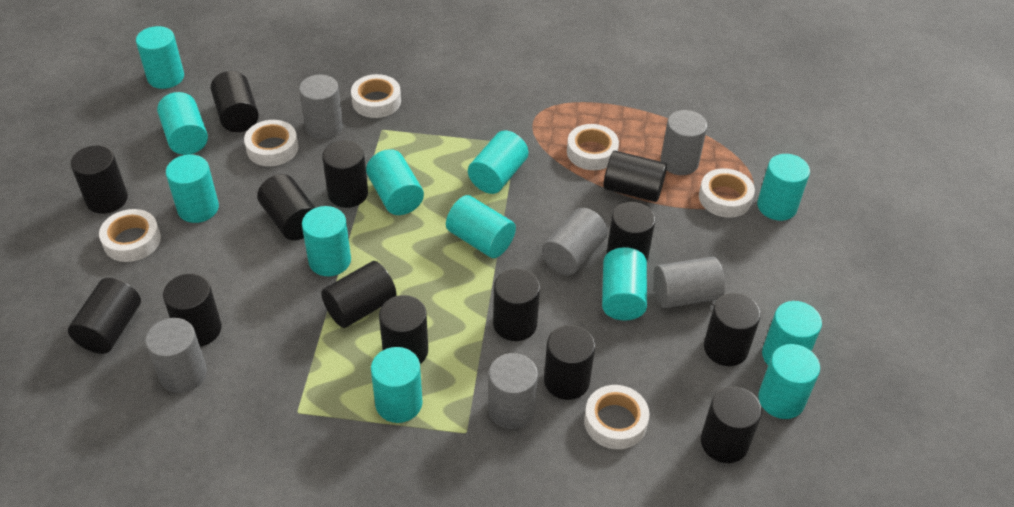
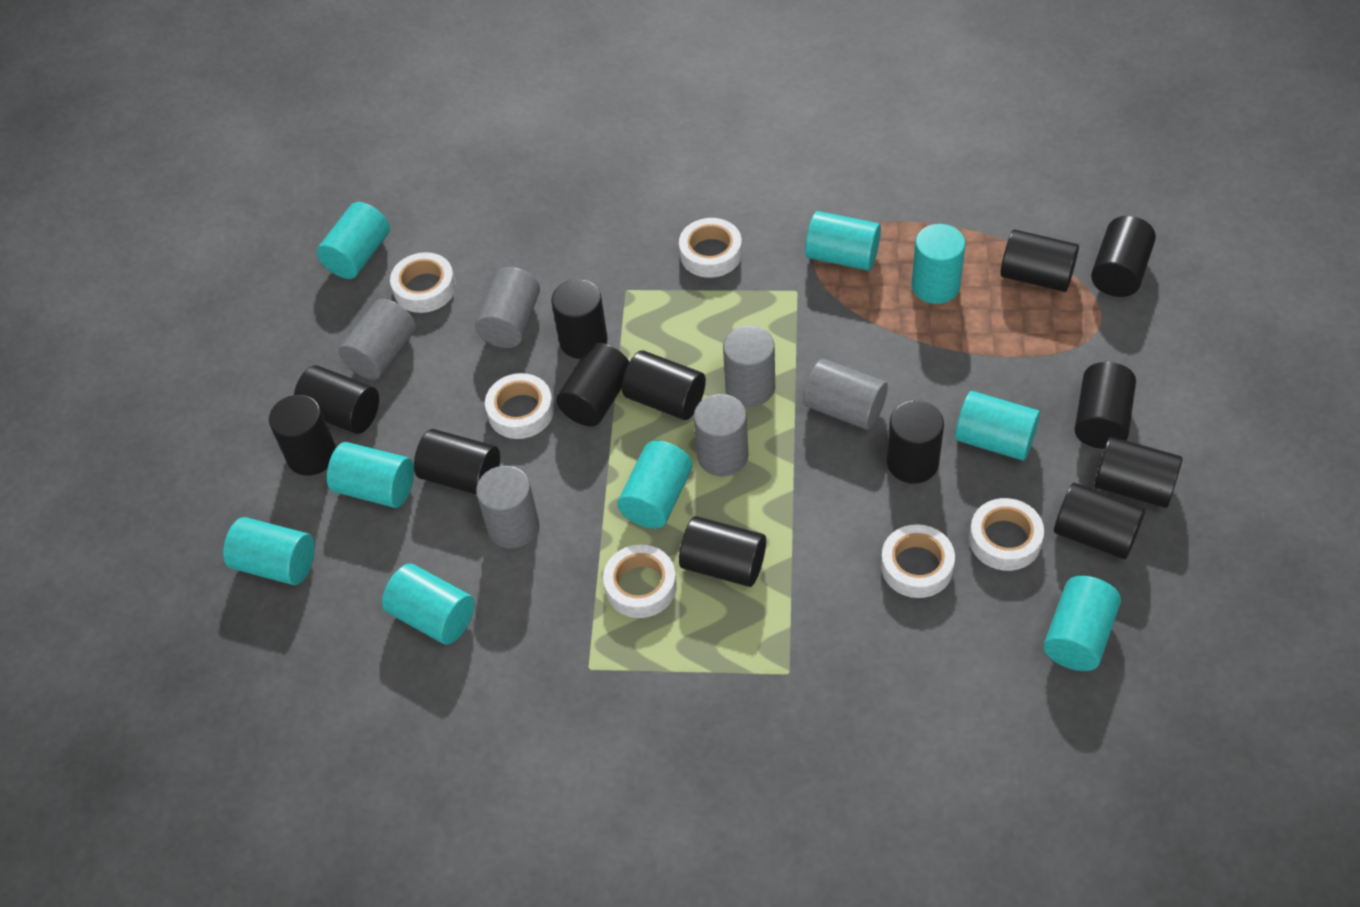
black cylinder: [68,278,141,354] [71,145,128,214] [163,274,222,347] [211,71,259,132] [257,174,316,240] [321,261,396,328] [322,140,368,208] [379,295,428,364] [493,269,540,341] [544,325,595,400] [603,151,667,202] [607,202,655,261] [701,386,762,463] [704,293,761,366] = 14 -> [269,395,336,476] [294,366,379,434] [414,429,500,495] [551,279,608,359] [556,343,629,426] [622,350,706,420] [679,516,766,587] [887,400,944,484] [1000,230,1079,292] [1054,483,1145,559] [1075,362,1136,449] [1091,216,1156,297] [1094,437,1183,508] = 13
turquoise cylinder: [136,26,184,89] [157,92,208,155] [166,155,219,223] [302,206,351,276] [366,149,424,215] [371,347,423,423] [446,195,516,258] [468,131,528,194] [602,247,647,321] [757,154,810,221] [758,344,820,419] [762,301,822,365] = 12 -> [223,517,315,585] [317,202,390,279] [327,442,414,508] [382,564,475,645] [617,441,692,529] [805,211,881,271] [912,224,966,304] [955,391,1040,461] [1043,576,1121,671] = 9

